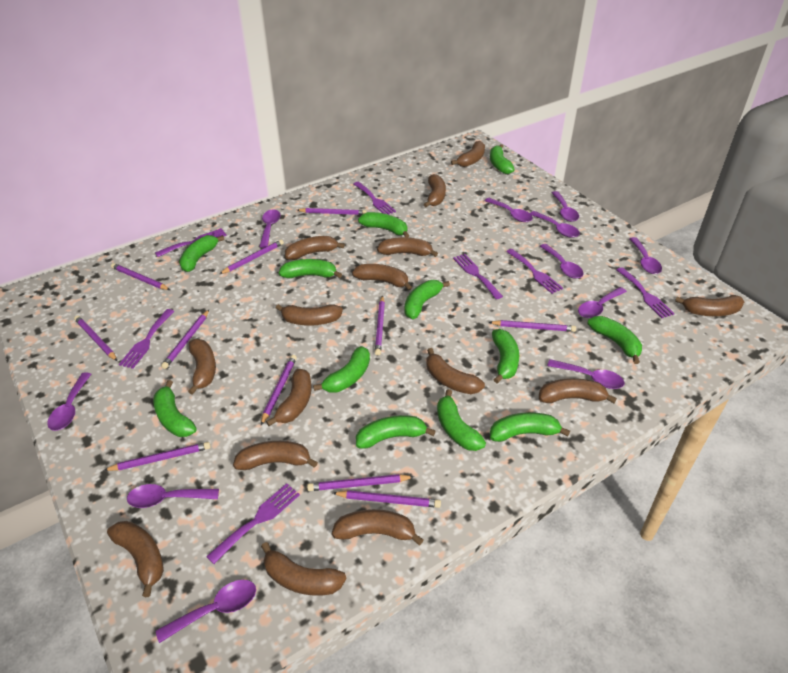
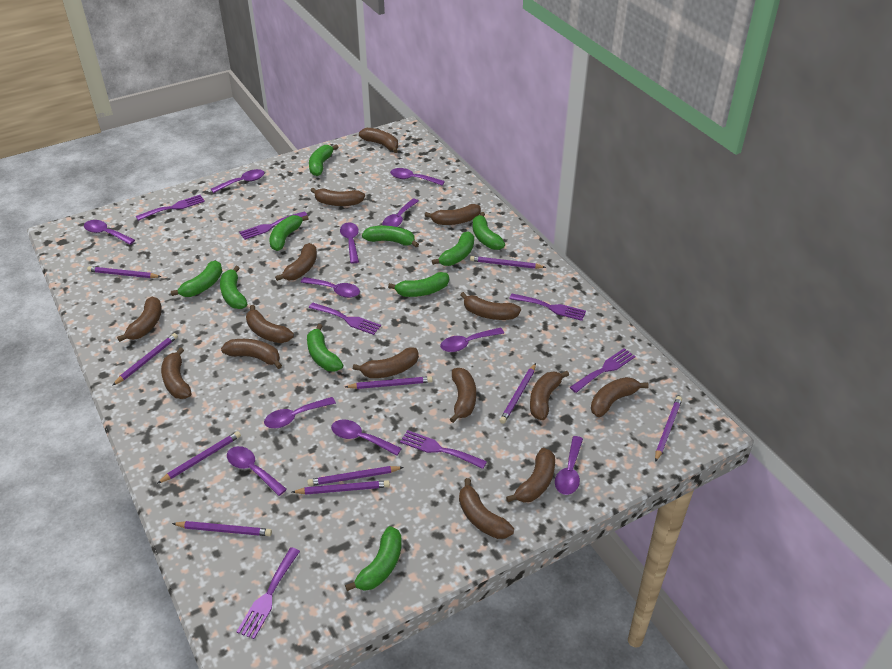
green banana: [153,380,197,437] [179,235,225,272] [279,259,342,278] [313,346,370,393] [356,415,435,449] [358,212,410,237] [404,280,450,319] [437,389,486,451] [490,144,515,174] [490,412,570,442] [492,329,519,383] [588,316,642,364] = 12 -> [171,260,222,297] [220,266,247,309] [269,215,309,251] [307,324,343,372] [309,144,338,176] [345,526,402,591] [362,226,419,248] [388,272,449,297] [432,232,474,266] [473,212,505,250] = 10
purple pencil: [74,315,117,361] [104,442,211,471] [111,263,170,290] [161,310,209,369] [220,240,284,274] [261,355,297,425] [297,208,367,215] [307,474,414,491] [333,490,441,508] [375,295,385,355] [489,320,576,332] = 11 -> [87,266,161,278] [112,333,178,386] [157,431,241,484] [172,521,272,536] [292,480,390,495] [307,466,404,486] [345,376,433,389] [470,256,546,269] [500,363,536,424] [655,396,682,462] = 10

